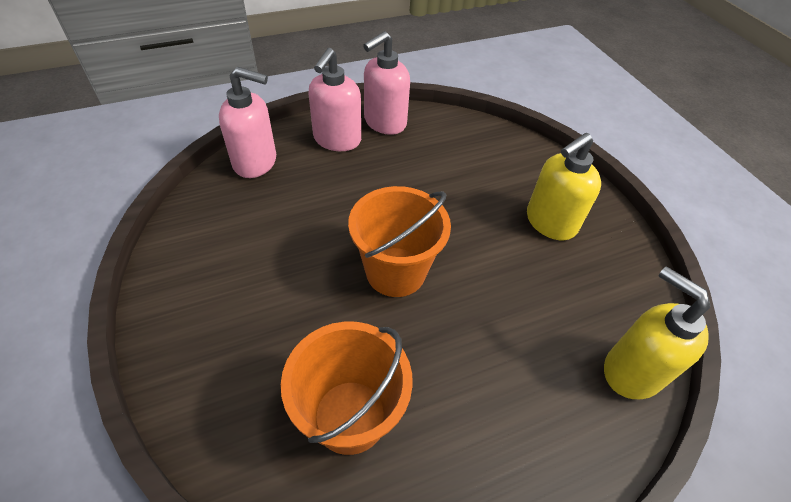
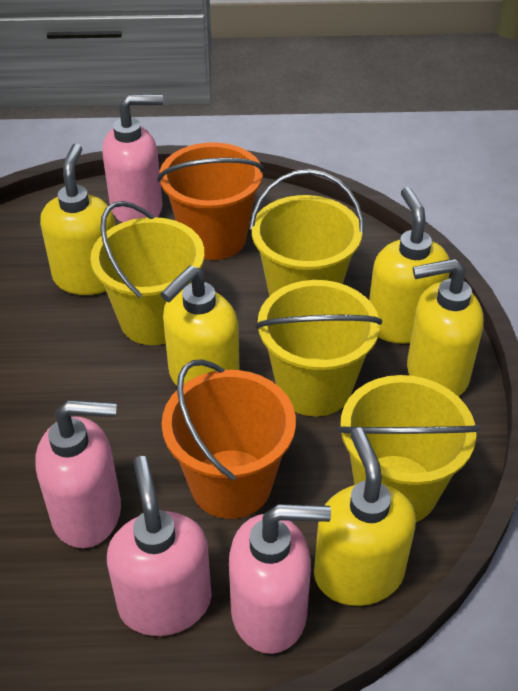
pink soap dispenser: [219,67,276,178] [308,48,361,151] [363,31,410,135] = 3 -> [35,400,121,548] [102,94,163,223] [107,456,212,636] [229,504,331,654] = 4
yellow bucket: none = 0 -> [90,201,205,345] [249,169,364,296] [255,280,382,417] [338,375,480,522] = 4
yellow soap dispenser: [527,133,601,241] [604,266,711,399] = 2 -> [40,144,115,295] [160,265,240,386] [314,427,416,606] [369,187,450,344] [407,258,484,397] = 5

